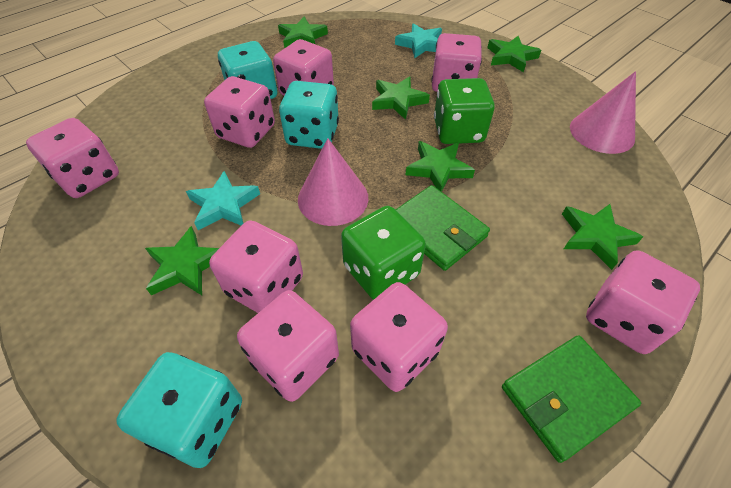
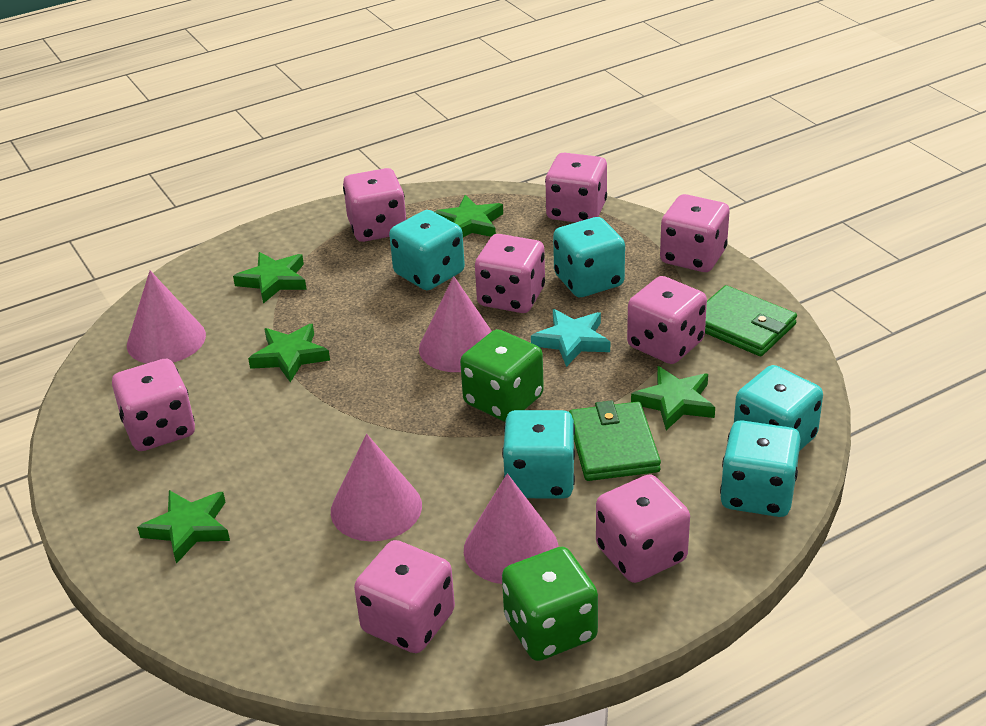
green star: [145,226,219,295] [278,17,328,48] [372,76,430,120] [406,141,475,192] [487,36,541,72] [562,204,643,270] = 6 -> [137,490,230,564] [233,252,307,304] [248,324,330,382] [434,195,503,237] [631,366,715,430] = 5
pink cone: [298,138,368,226] [570,71,636,154] = 2 -> [127,270,206,364] [331,434,422,542] [419,276,492,372] [464,473,559,584] = 4
turquoise dice: [116,352,242,468] [218,41,277,99] [279,81,339,149] = 3 -> [389,210,465,290] [502,410,575,499] [553,217,625,297] [720,420,801,517] [734,365,823,451] = 5
turquoise star: [186,171,260,230] [395,23,442,58] = 2 -> [531,309,610,367] = 1

